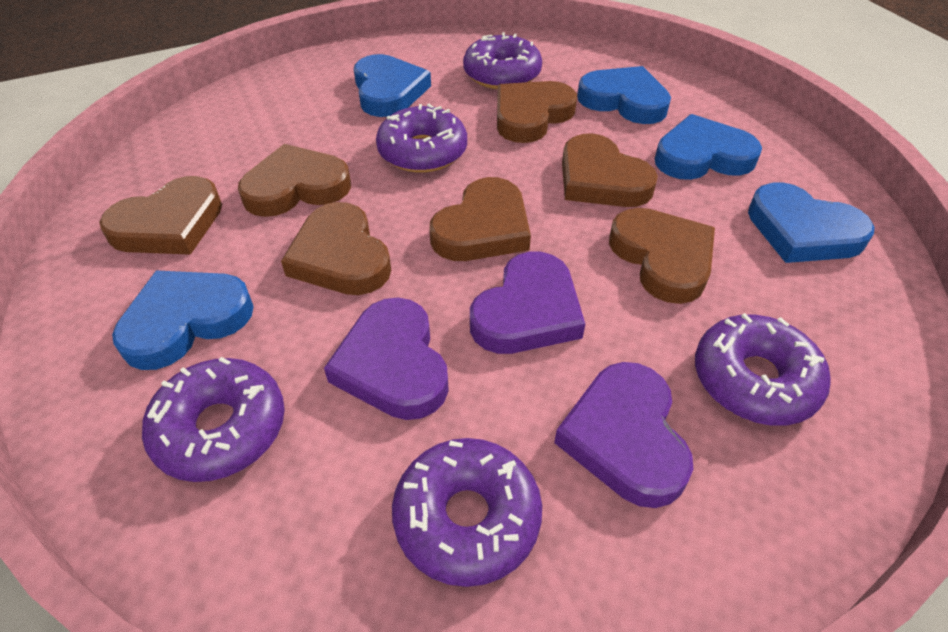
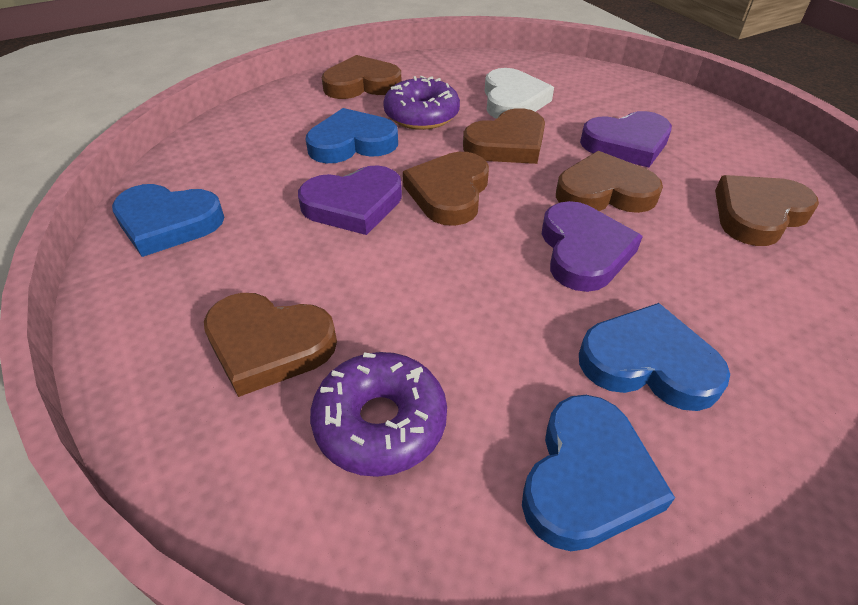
blue heart: [112,270,254,370] [354,54,431,117] [577,66,671,124] [655,114,762,180] [748,182,874,263] = 5 -> [112,184,224,257] [306,108,398,163] [522,395,675,551] [579,303,730,411] = 4
brown heart: [99,176,222,255] [238,144,351,217] [281,202,391,295] [429,177,531,261] [497,81,577,143] [562,133,658,207] [609,208,715,304] = 7 -> [204,293,337,397] [322,55,402,99] [403,152,489,226] [463,108,545,164] [556,151,663,213] [715,175,819,246] = 6
purple donut: [142,357,285,482] [376,104,467,173] [392,438,542,587] [463,32,542,89] [695,313,831,426] = 5 -> [310,352,447,477] [383,76,460,130] = 2
white heart: none = 0 -> [485,68,554,119] = 1

